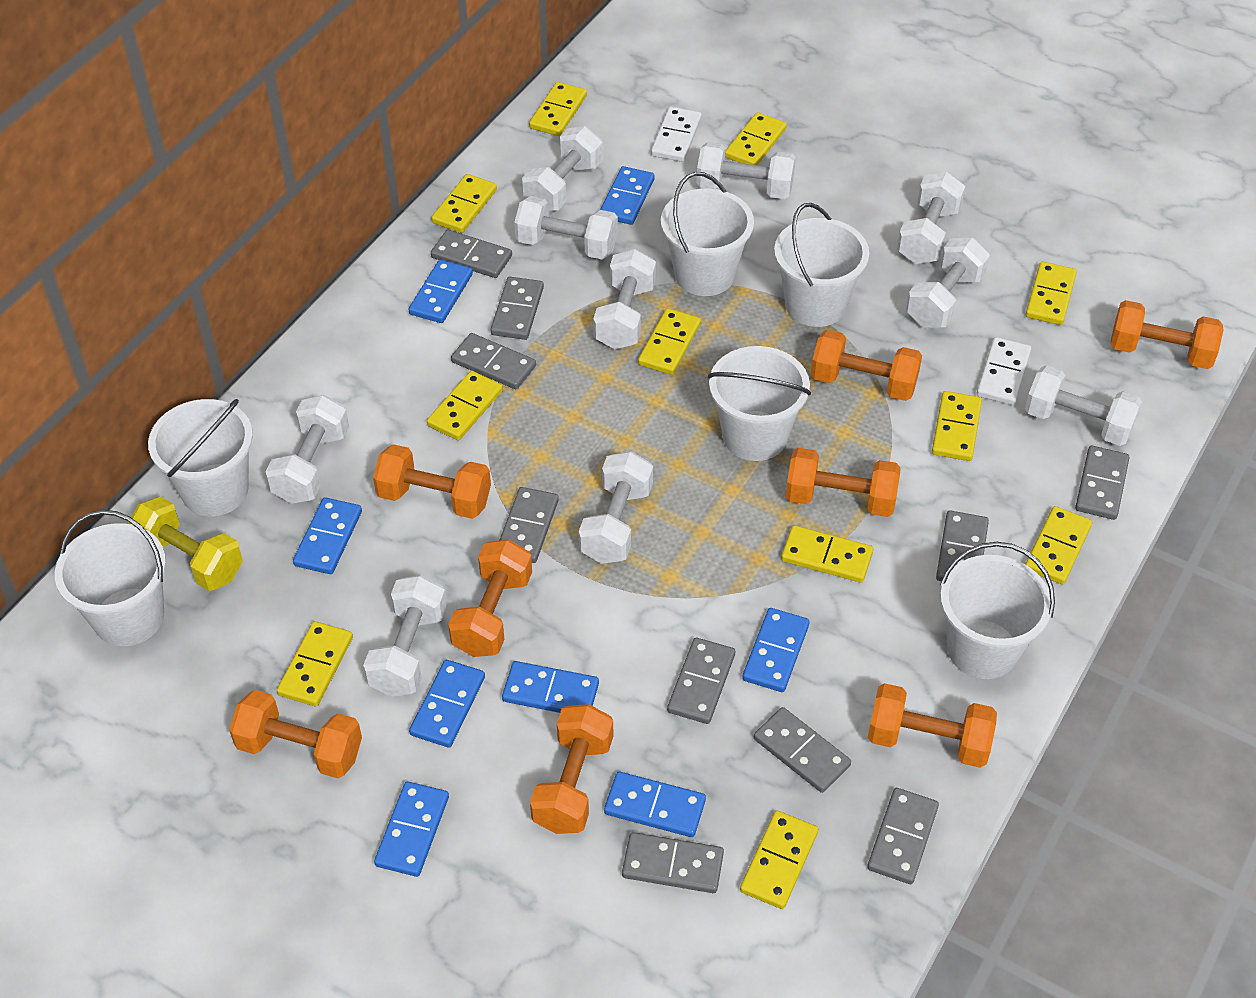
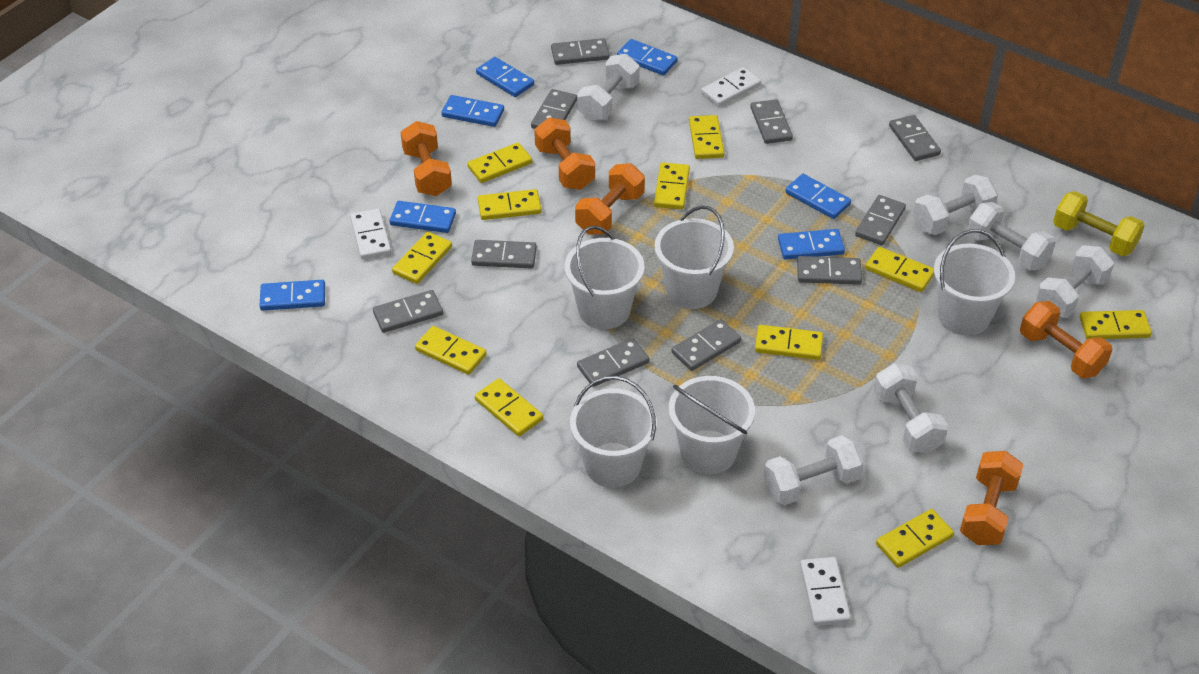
blue domino: [293,497,362,574] [374,781,449,877] [409,259,473,323] [409,660,485,748] [502,661,599,713] [600,166,655,225] [604,772,706,837] [742,608,810,692] = 8 -> [259,280,325,311] [389,201,456,233] [441,95,504,127] [476,57,534,97] [617,39,678,76] [778,229,845,260] [785,174,851,219] = 7
orange dumbbell: [229,690,362,778] [373,444,491,519] [448,539,532,657] [530,704,613,834] [786,448,901,517] [811,330,922,401] [868,683,997,768] [1111,300,1223,369] = 8 -> [401,121,452,196] [534,117,595,190] [575,163,645,235] [960,451,1023,545] [1020,301,1113,378] = 5
white bucket: [55,510,166,646] [148,399,253,516] [661,172,754,296] [708,346,811,461] [774,203,869,327] [940,542,1055,679] = 6 -> [565,226,645,329] [570,376,657,488] [655,206,734,309] [669,376,755,474] [934,229,1015,336] = 5
white domino: [651,107,702,162] [977,337,1031,405] = 2 -> [350,209,391,259] [701,67,761,107] [800,557,851,626] = 3
white dumbbell: [266,395,349,504] [363,575,447,697] [514,196,618,259] [522,126,603,211] [579,451,653,564] [593,249,656,349] [697,142,796,199] [897,172,965,264] [906,238,990,327] [1025,365,1142,446] = 10 -> [577,54,640,121] [763,435,864,505] [874,363,949,453] [913,175,998,235] [967,202,1056,271] [1036,245,1114,318] = 6

